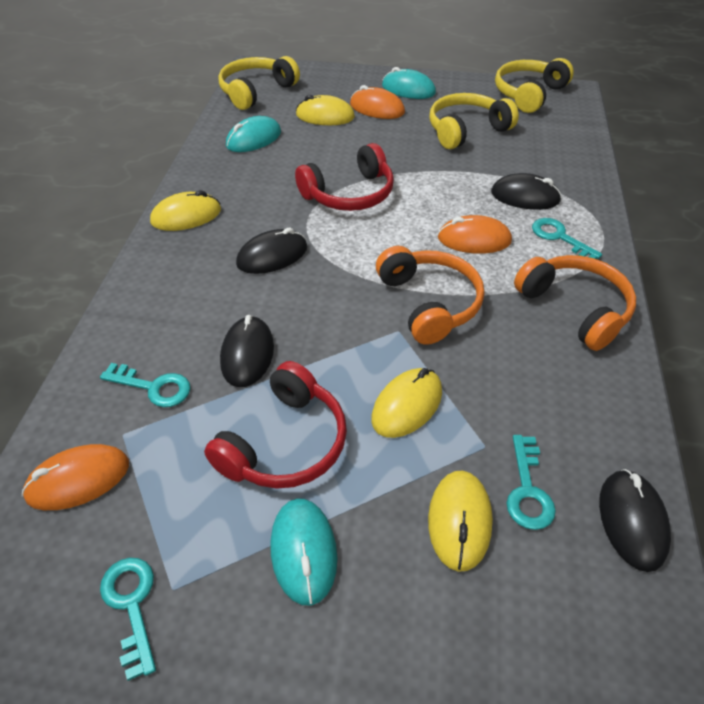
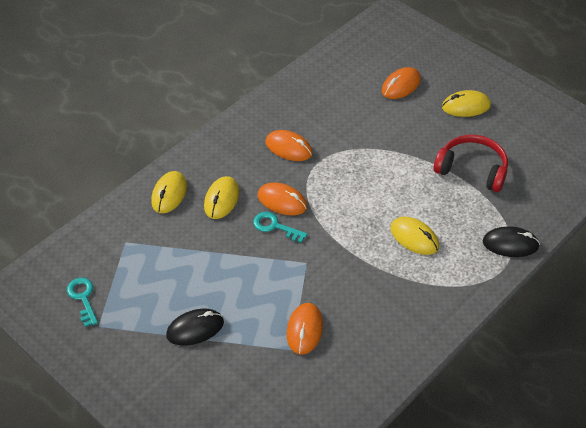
black mouse: [220,315,274,387] [236,228,307,274] [491,173,562,210] [599,469,671,572] = 4 -> [166,309,224,346] [483,226,540,257] = 2
orange headphones: [376,246,484,345] [514,255,636,351] = 2 -> none = 0
orange mouse: [22,444,129,510] [350,85,405,119] [438,215,512,254] = 3 -> [258,183,307,215] [265,130,313,161] [287,303,323,355] [382,67,421,99] = 4
red headphones: [204,361,347,489] [295,143,394,211] = 2 -> [434,135,508,192] = 1
turquoise key: [100,363,190,407] [100,558,156,681] [507,435,556,530] [532,218,602,259] = 4 -> [67,278,98,327] [253,212,308,243] = 2
turquoise mouse: [226,116,281,152] [270,499,338,606] [382,67,436,99] = 3 -> none = 0
yellow headphones: [218,56,300,110] [429,93,519,149] [495,58,574,113] = 3 -> none = 0

